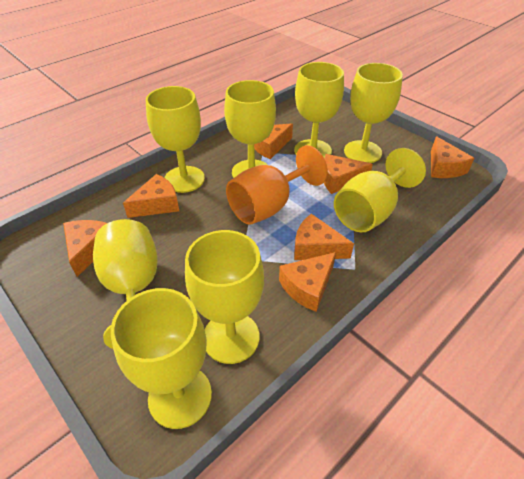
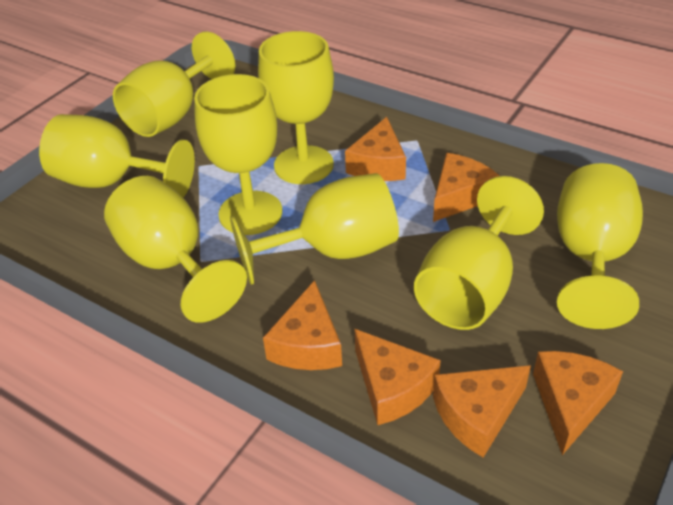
orange cheese: [63,220,107,277] [123,174,179,218] [254,124,293,159] [279,252,336,312] [294,214,354,260] [324,154,373,194] [431,136,474,178] = 7 -> [263,280,342,370] [345,117,406,181] [355,329,441,425] [433,153,499,222] [433,365,531,458] [533,351,623,455] = 6
orange goblet: [226,145,328,225] = 1 -> none = 0

